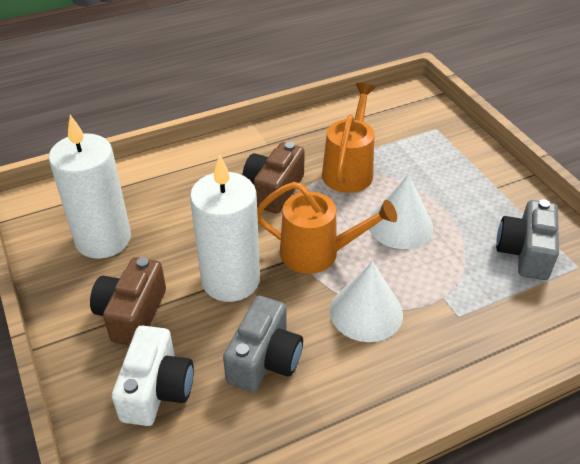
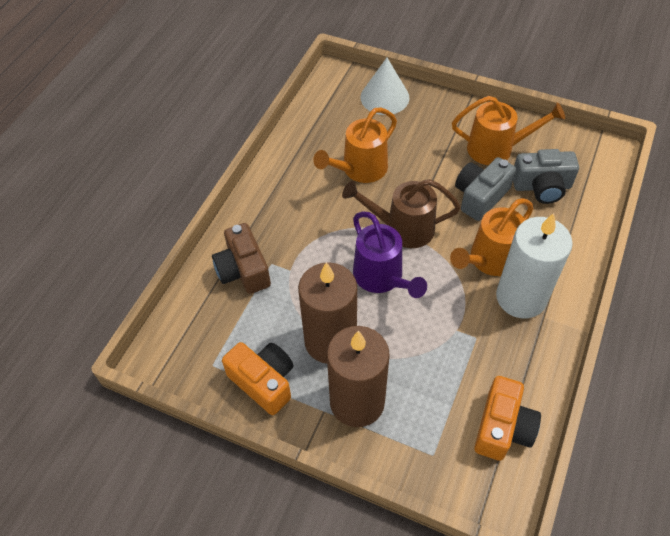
brown camera: [90,257,166,346] [243,142,305,213] = 2 -> [212,223,271,294] = 1
brown candle: none = 0 -> [298,262,357,364] [327,326,390,427] = 2
brown watering can: none = 0 -> [342,179,461,248] = 1
orange camera: none = 0 -> [222,342,294,415] [474,376,541,461] = 2
orange watering can: [257,182,397,274] [322,82,375,193] = 2 -> [313,108,397,183] [450,198,533,276] [452,96,565,165] = 3
purple watering can: none = 0 -> [353,212,427,298] = 1
white camera: [112,326,194,426] = 1 -> none = 0
white candle: [49,115,131,259] [190,155,260,302] = 2 -> [496,213,573,318] = 1
white cone: [330,261,403,342] [369,174,433,249] = 2 -> [360,58,410,115] = 1

